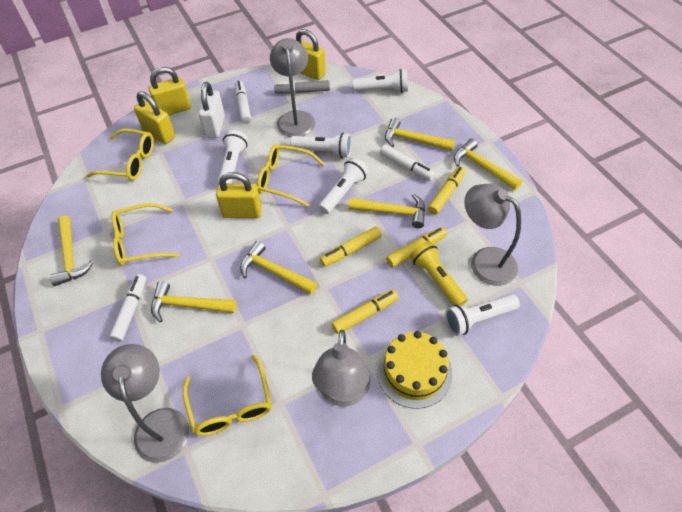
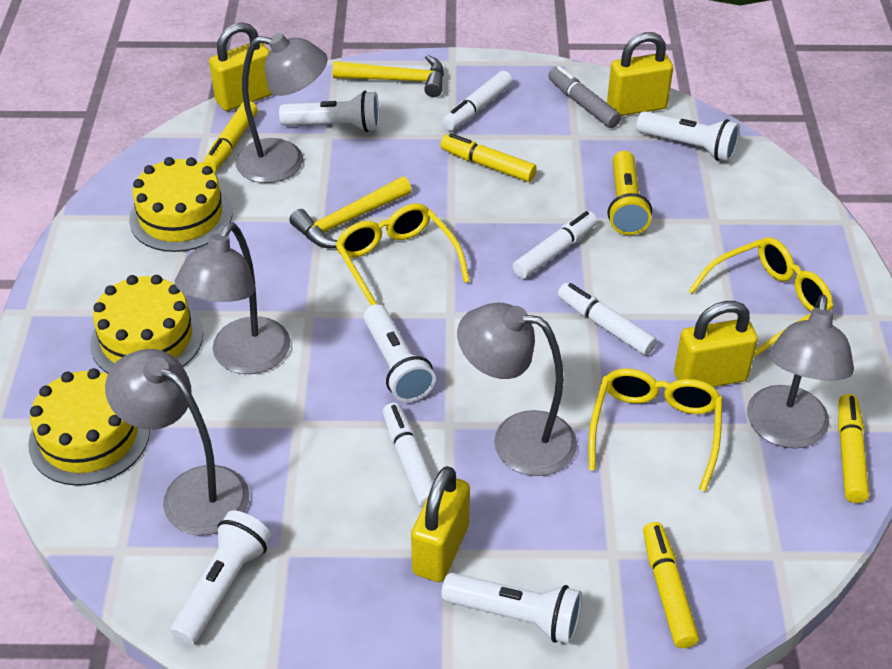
grey lamp: [101,344,189,463] [270,38,315,137] [312,330,370,407] [464,184,521,286] = 4 -> [105,349,249,535] [175,223,290,374] [235,33,327,183] [457,303,577,476] [747,295,854,448] = 5
white marker: [109,274,146,342] [235,81,251,124] [380,145,435,181] = 3 -> [383,403,434,508] [442,71,513,131] [513,211,597,279] [558,283,657,356] = 4
white padlock: [198,82,225,138] = 1 -> none = 0
yellow cake: [377,331,452,409] = 1 -> [28,368,150,486] [90,275,203,373] [129,157,232,252] = 3
yellow glasses: [86,129,154,180] [111,203,179,266] [183,355,272,436] [257,144,325,207] = 4 -> [335,204,470,305] [589,368,723,492] [689,237,833,357] = 3
yellow hammer: [50,216,94,286] [151,281,236,322] [240,241,317,295] [349,194,425,228] [385,118,455,151] [454,138,522,190] = 6 -> [289,177,412,248] [333,55,444,97] = 2

